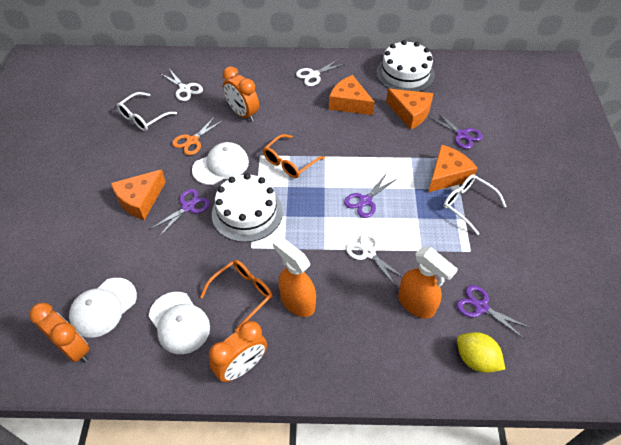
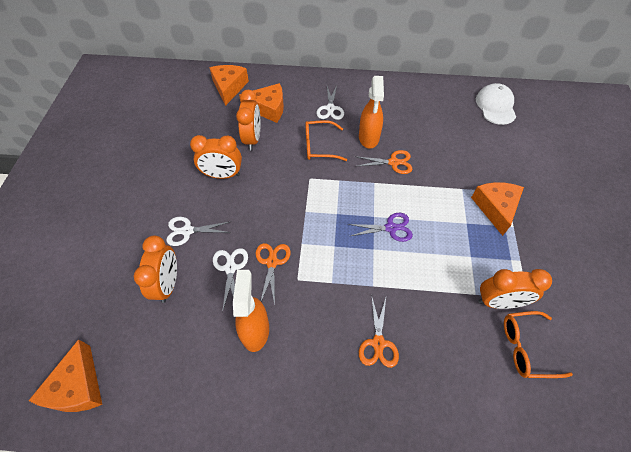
orange clock: [29,303,90,362] [209,321,267,382] [223,66,259,122] = 3 -> [134,235,177,303] [190,135,242,179] [236,90,260,151] [478,269,552,309] = 4
orange scissors: [172,116,224,155] = 1 -> [256,243,291,305] [355,150,413,174] [359,294,399,368] = 3
purple scissors: [150,189,210,237] [344,174,396,218] [429,111,483,149] [457,285,530,338] = 4 -> [347,213,413,242] = 1
white cake: [212,173,283,242] [376,40,435,92] = 2 -> none = 0
white cap: [69,278,137,338] [149,292,210,354] [192,142,249,185] = 3 -> [476,83,516,125] = 1
white glasses: [117,92,177,131] [443,174,507,235] = 2 -> none = 0
yellow lemon: [457,332,505,373] = 1 -> none = 0

